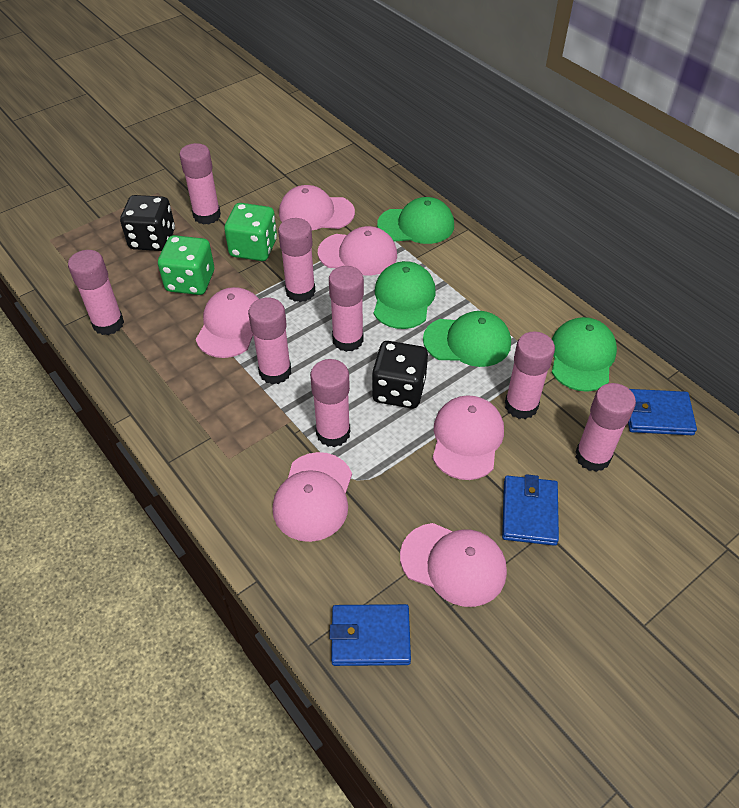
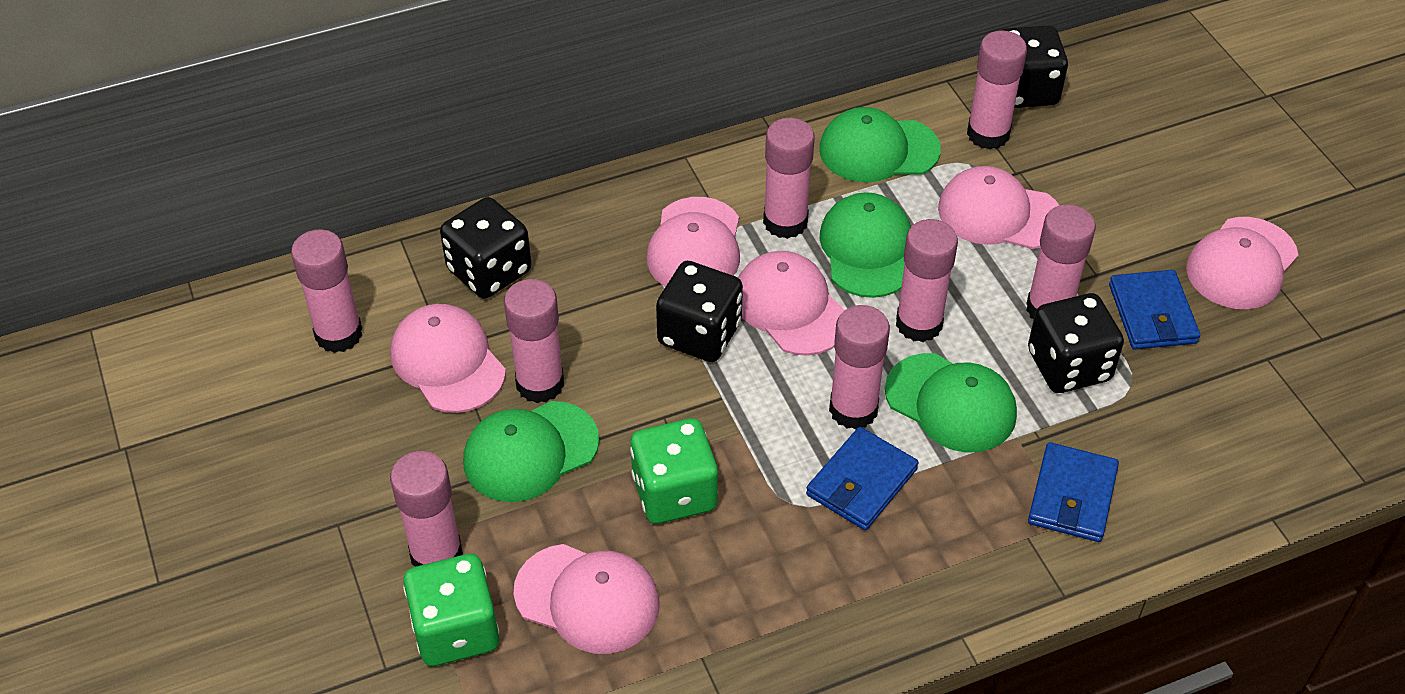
black dice: [120,195,175,251] [372,341,428,408] = 2 -> [440,197,531,299] [656,261,743,362] [1001,25,1068,108] [1028,293,1124,393] = 4

